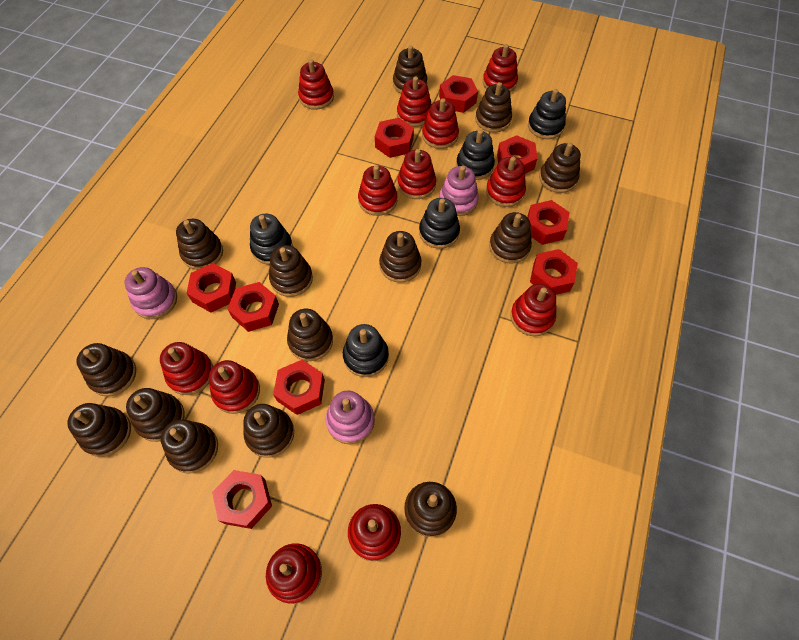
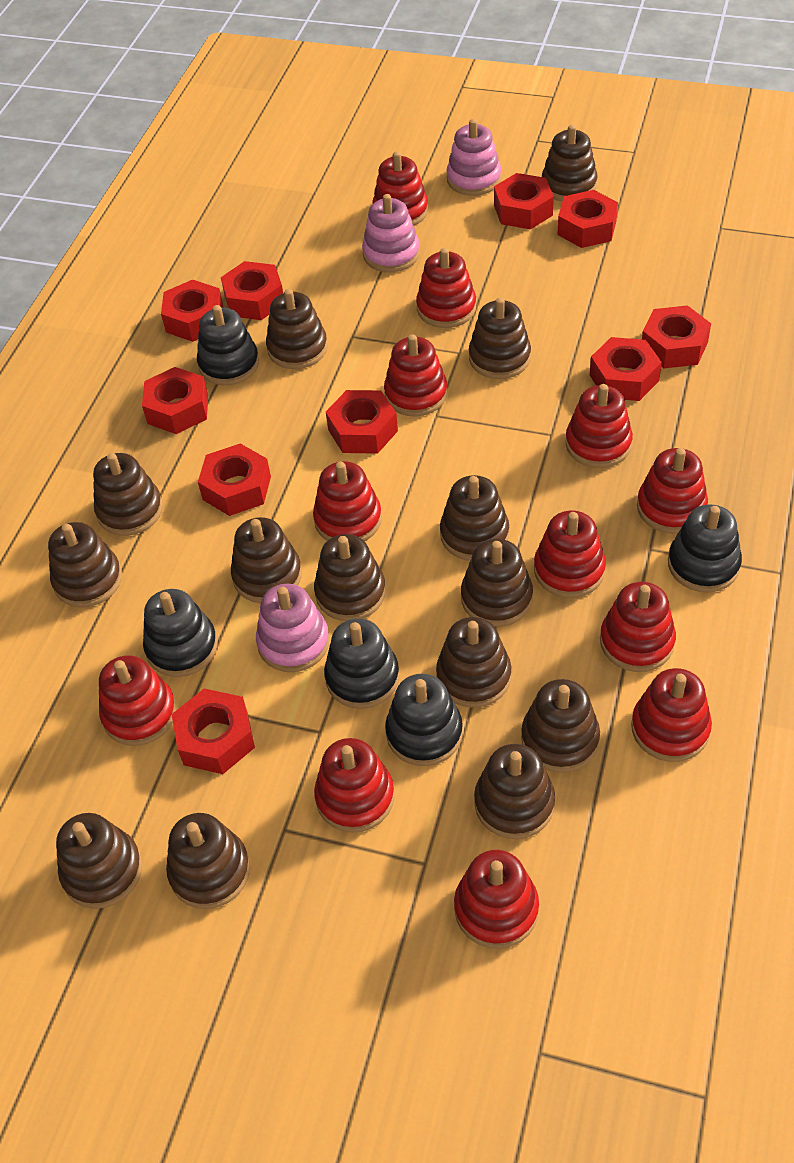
red nut: [187,263,236,313] [212,470,272,529] [228,282,279,332] [273,360,325,415] [375,118,414,158] [439,75,478,113] [497,135,538,174] [527,200,569,245] [530,249,578,294] = 9 -> [142,367,208,434] [161,280,224,342] [172,688,255,774] [198,443,271,516] [221,261,283,320] [326,390,398,454] [494,173,554,229] [557,190,618,248] [590,337,662,401] [642,305,711,368] = 10

